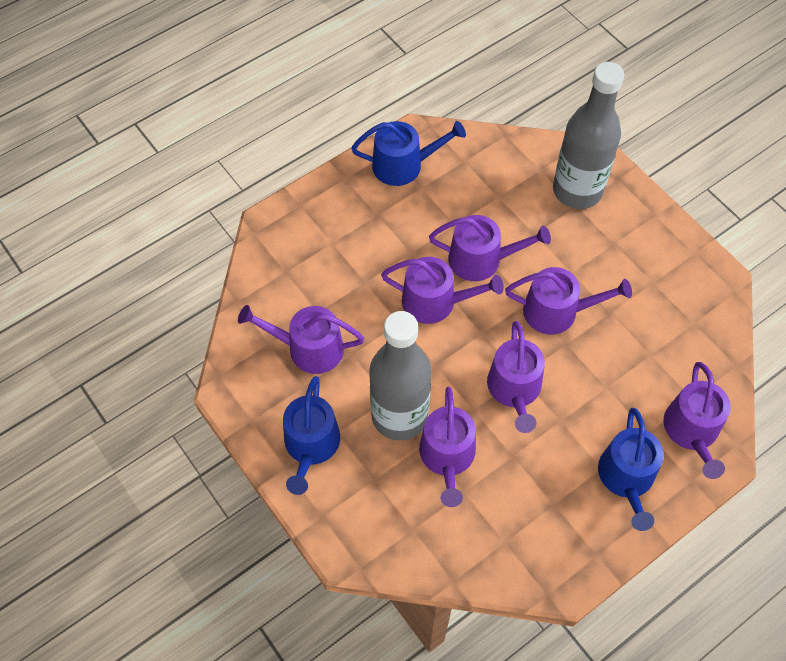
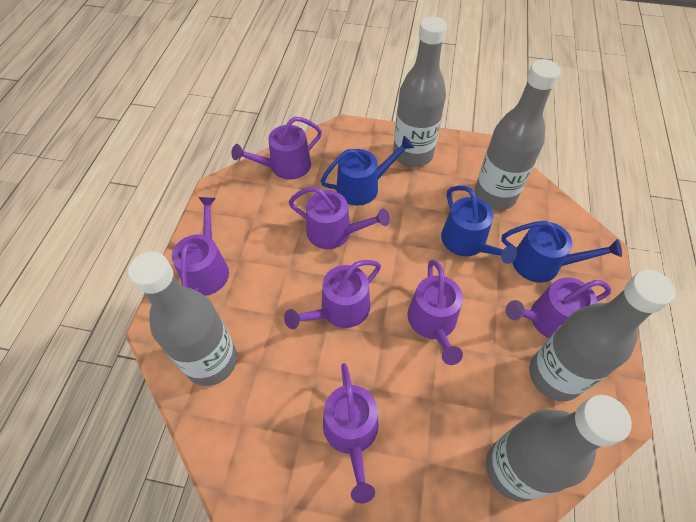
grey bottle: [369,311,432,440] [553,62,624,209] = 2 -> [128,252,237,386] [393,17,447,167] [474,59,561,210] [486,395,632,502] [529,270,675,401] = 5

